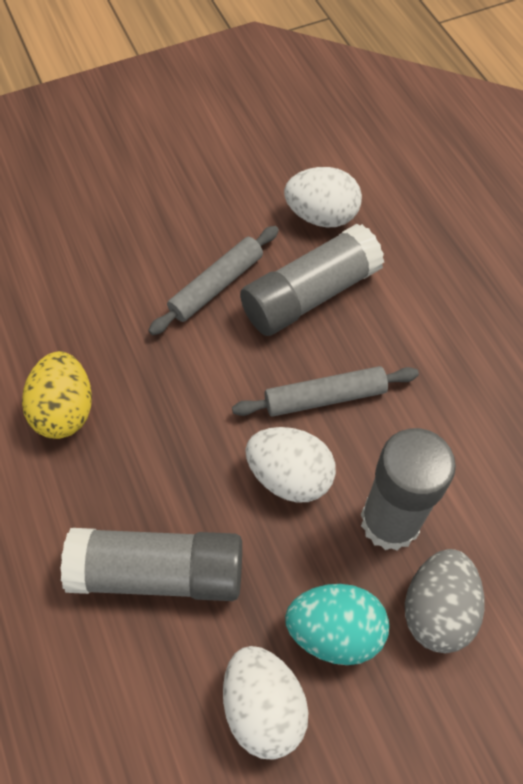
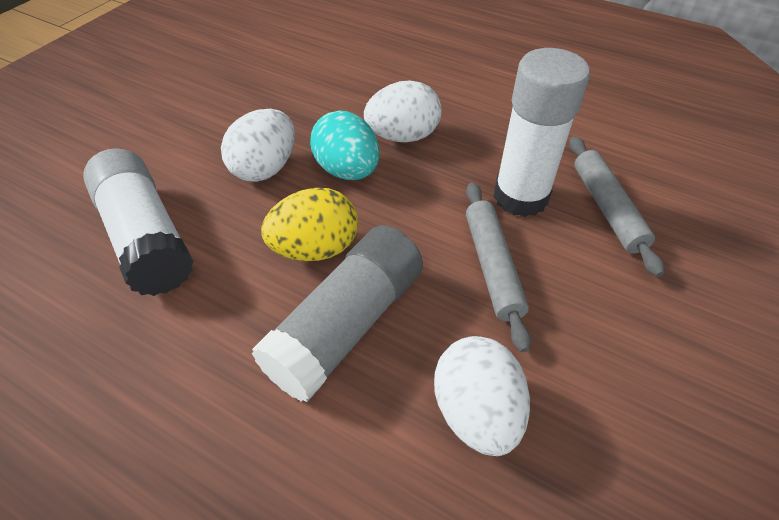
grey egg: [405,549,485,653] = 1 -> none = 0
grey glue stick: [60,528,242,601] [240,224,384,336] [361,428,456,551] = 3 -> [252,225,423,402] = 1
white glue stick: none = 0 -> [83,148,194,296] [494,48,590,217] = 2

